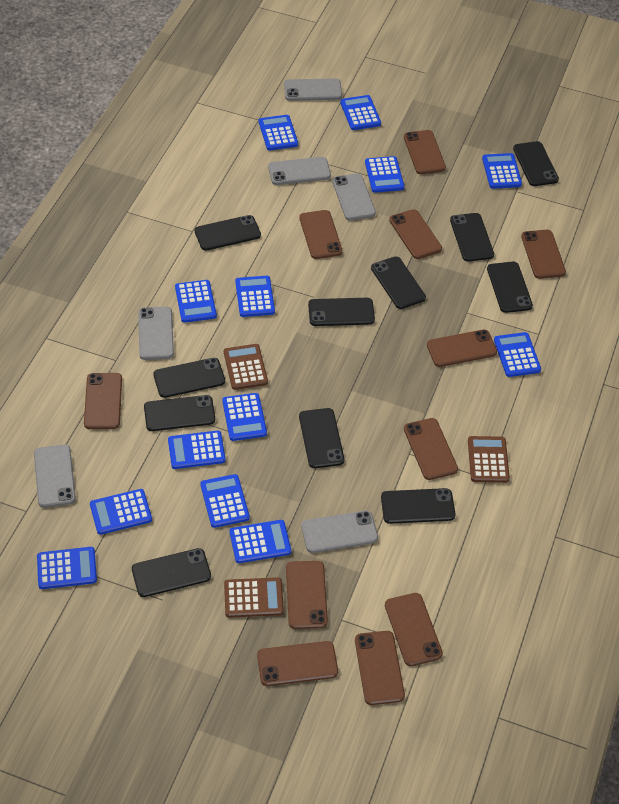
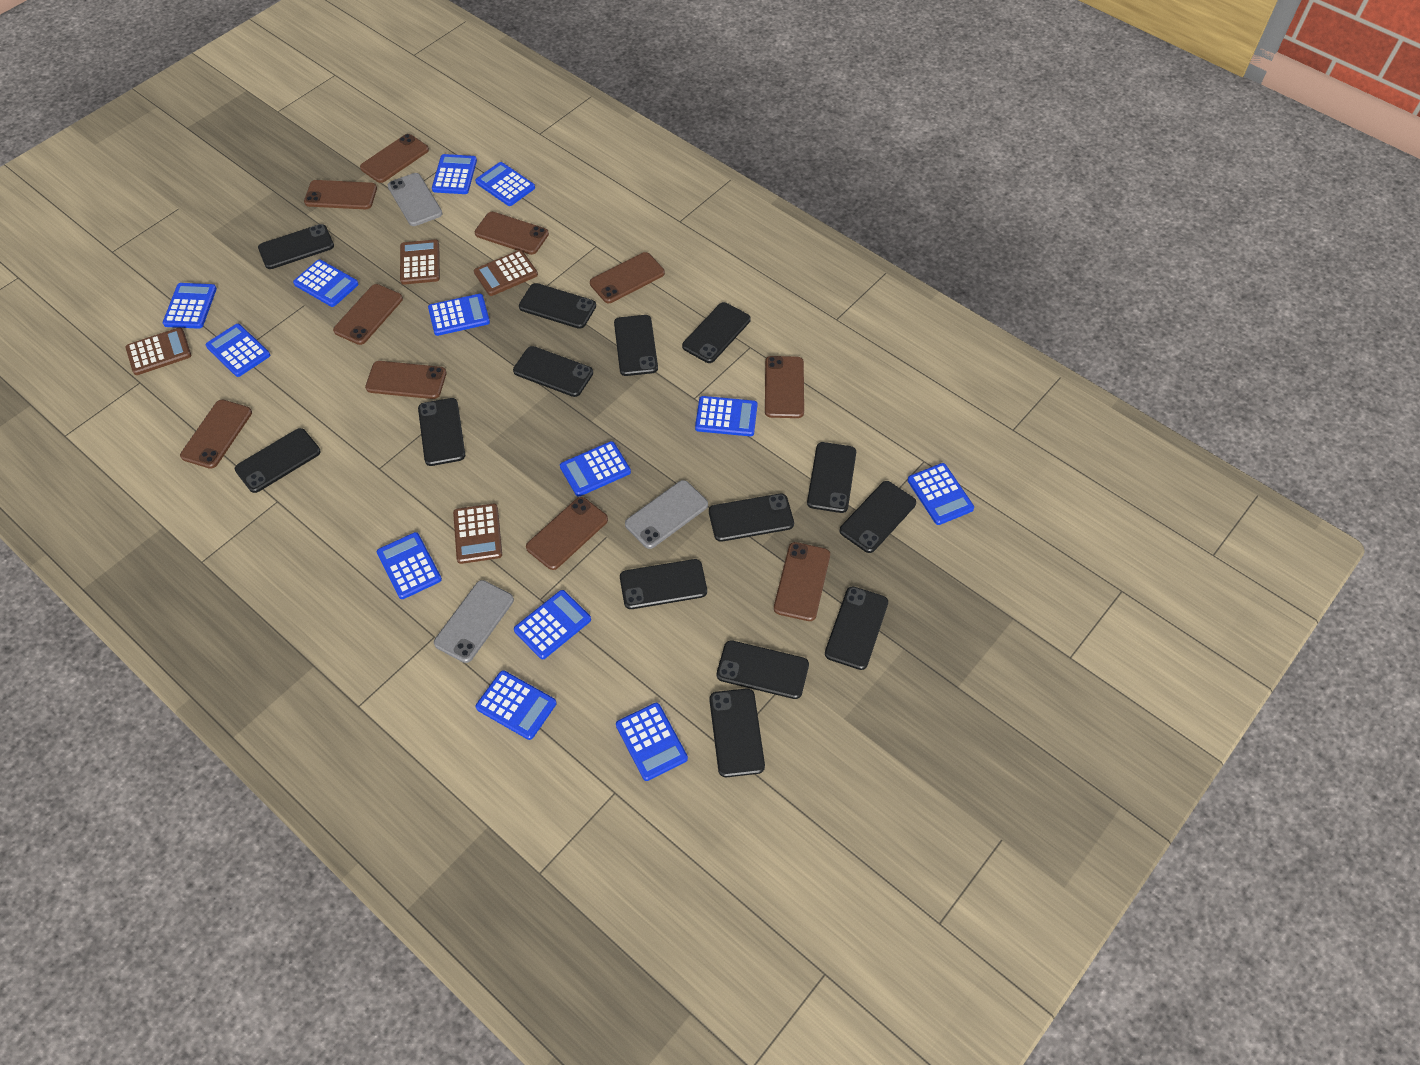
black phone: [132,548,211,597] [144,395,215,431] [153,358,225,398] [195,215,261,251] [299,408,344,468] [308,298,375,326] [371,256,426,309] [381,488,455,524] [450,213,494,261] [487,262,533,313] [513,141,559,186] = 11 -> [235,428,321,493] [258,224,334,269] [418,398,465,466] [513,346,593,397] [519,283,596,329] [614,315,658,376] [620,559,707,609] [682,302,751,363] [709,494,794,542] [709,688,765,777] [717,640,809,699] [807,442,856,513] [825,586,888,670] [840,481,916,553] = 14
brown calculator: [224,344,268,390] [224,577,284,618] [468,436,510,483] = 3 -> [126,327,191,375] [400,240,440,285] [453,503,502,564] [474,250,538,296] = 4
brown phone: [84,373,122,429] [257,641,338,686] [286,561,328,629] [299,210,343,259] [355,631,405,705] [385,593,443,666] [389,209,442,259] [404,130,446,174] [404,418,458,480] [427,329,497,367] [521,230,566,279] = 11 -> [180,400,252,469] [304,180,377,209] [333,284,403,345] [360,134,429,183] [365,361,447,399] [474,212,549,255] [526,497,608,570] [590,252,665,303] [765,356,804,418] [774,542,830,621] = 10
grey phone: [34,444,76,508] [138,307,174,360] [268,157,331,185] [284,78,342,101] [301,511,378,553] [332,173,376,221] = 6 -> [388,173,443,226] [434,580,514,663] [625,480,708,549] = 3

